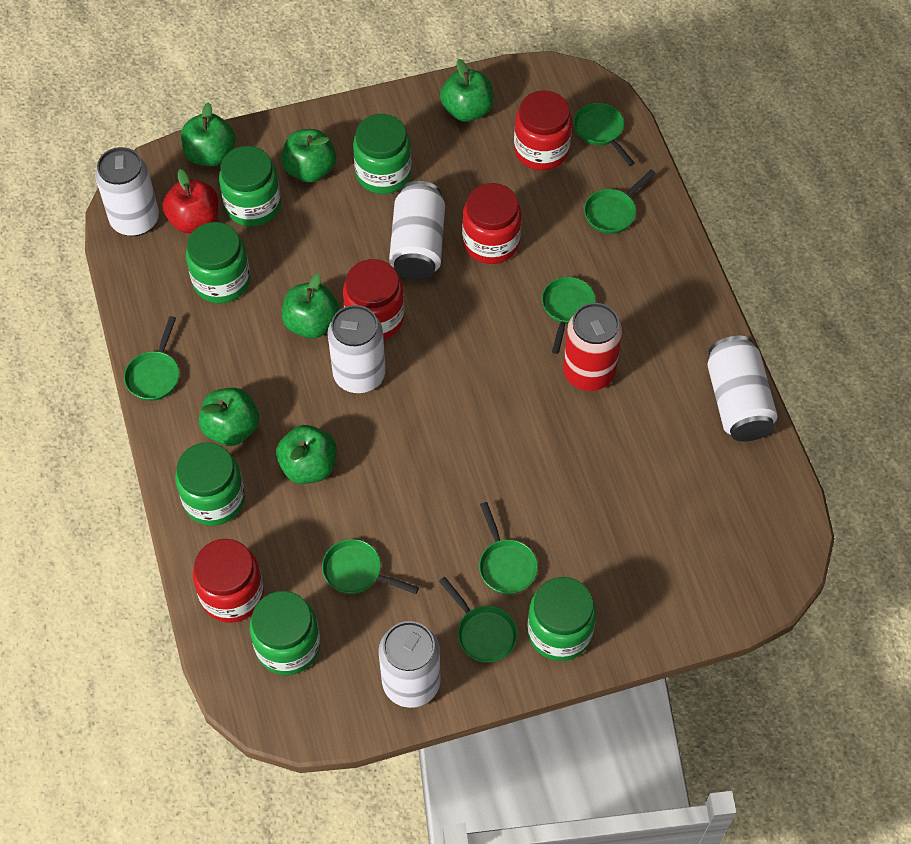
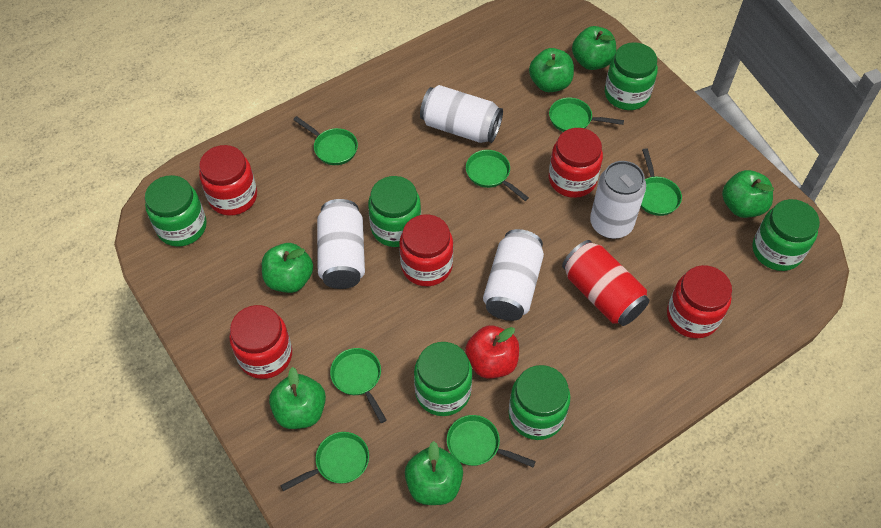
red jar: [193,539,264,623] [343,259,404,339] [462,183,522,264] [514,91,572,170] = 4 -> [199,145,257,216] [229,305,292,379] [399,214,453,286] [549,128,603,198] [667,265,732,339] = 5
white can: [95,147,159,236] [328,305,386,393] [379,621,440,708] [389,181,445,281] [707,336,777,441] = 5 -> [317,199,365,289] [420,85,503,143] [483,229,544,321] [590,161,646,239] = 4

